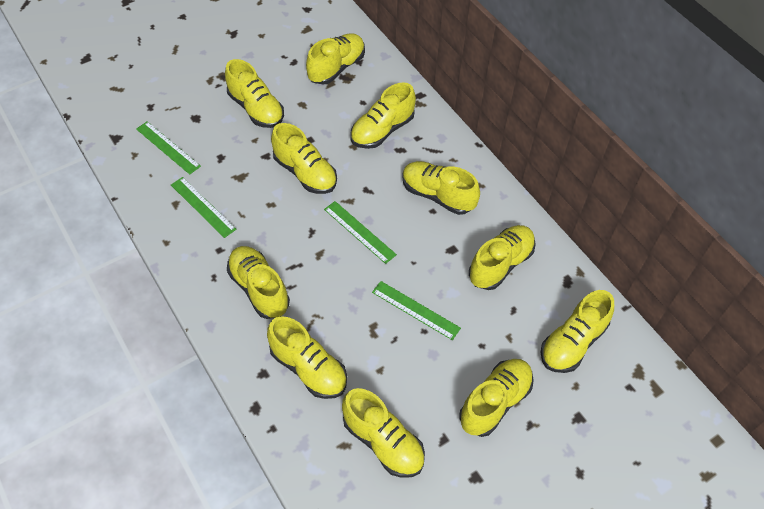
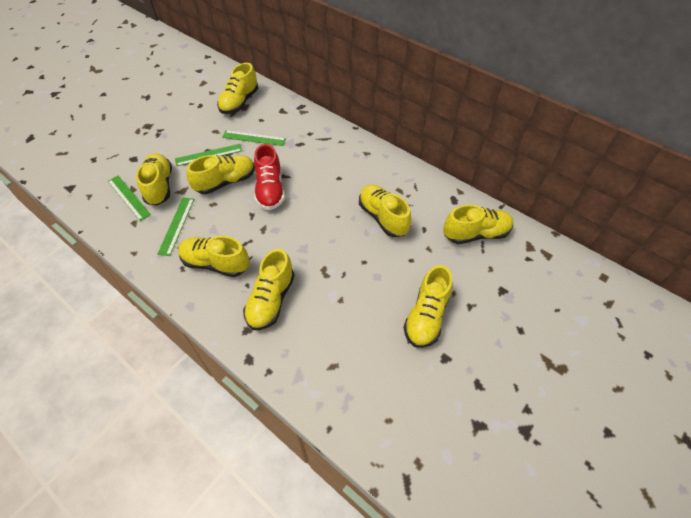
red shoe: none = 0 -> [254,144,285,210] = 1
yellow shoe: [225,59,284,128] [227,246,290,319] [267,316,347,399] [271,123,337,194] [306,33,365,85] [342,388,425,478] [350,82,416,149] [402,161,480,215] [460,359,534,437] [469,225,536,290] [540,290,614,373] = 11 -> [136,153,172,206] [178,236,250,277] [187,155,255,194] [217,63,258,114] [243,249,294,330] [359,185,411,237] [403,265,453,348] [443,205,513,244] = 8

